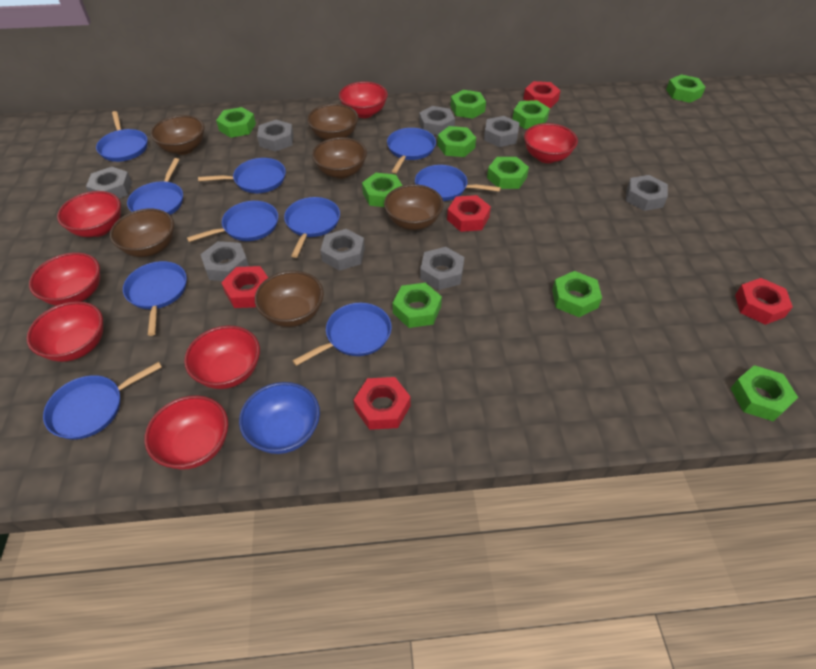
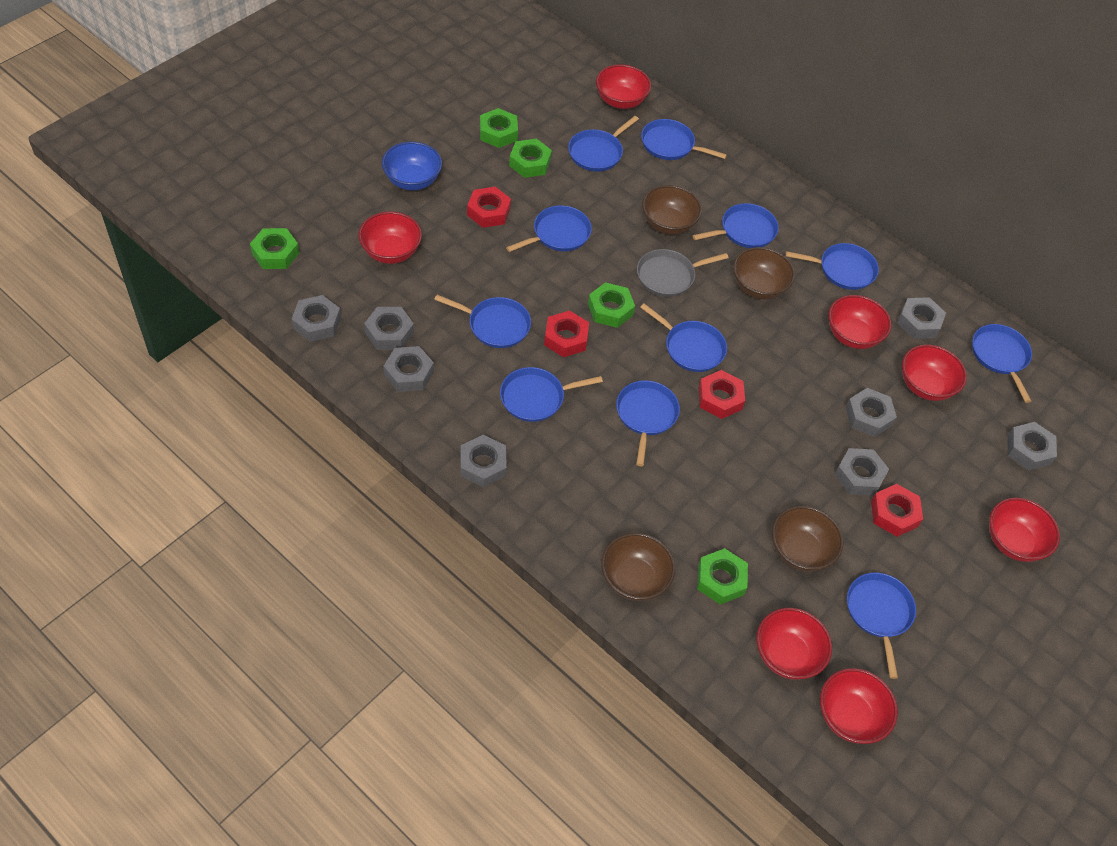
blue pan: [43,362,162,439] [96,111,148,162] [123,261,187,336] [127,158,183,215] [187,201,278,242] [198,158,286,193] [284,197,340,258] [292,303,392,366] [387,128,436,173] [415,165,501,201] = 10 -> [434,295,531,348] [500,367,603,422] [506,205,592,252] [568,116,639,172] [616,380,680,466] [640,304,727,372] [641,119,727,160] [692,203,779,248] [785,243,879,290] [847,573,916,679] [972,324,1032,403] = 11
brown bowl: [110,209,174,257] [151,115,205,155] [255,271,324,327] [307,104,358,140] [312,137,367,179] [384,184,444,230] = 6 -> [601,533,675,601] [642,185,702,235] [733,247,795,299] [772,506,843,572] = 4
green nut: [216,107,256,138] [362,173,403,207] [393,283,442,328] [437,126,476,157] [450,90,486,119] [487,157,529,189] [512,100,550,129] [552,271,602,317] [666,74,706,103] [730,365,798,421] = 10 -> [250,228,299,269] [480,108,518,148] [509,139,552,178] [588,282,635,328] [697,548,748,605] = 5
grey pan: none = 0 -> [637,249,729,297] = 1
red nut: [221,266,268,308] [354,377,411,430] [447,195,491,232] [523,81,561,108] [735,278,793,325] = 5 -> [467,187,511,228] [544,310,589,357] [698,370,745,419] [871,484,923,537] = 4

